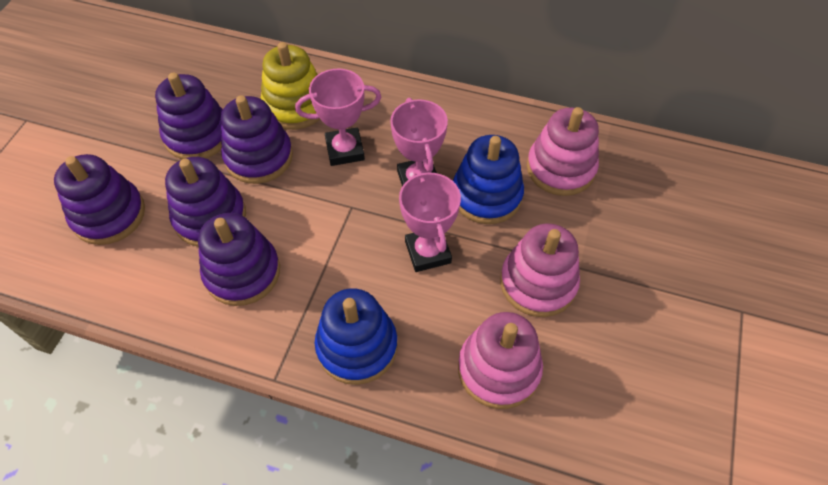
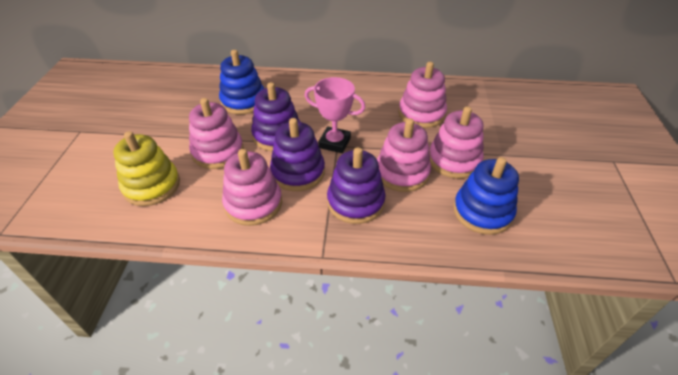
pink stacking toy: [458,312,543,409] [500,224,580,317] [527,107,599,196] = 3 -> [189,98,244,169] [222,149,282,226] [377,118,431,192] [399,62,447,128] [429,106,484,179] = 5
pink trophy: [295,68,381,166] [390,98,448,186] [399,169,461,272] = 3 -> [304,77,366,153] = 1
purple stacking toy: [54,154,145,245] [155,73,223,159] [165,157,246,247] [198,213,280,306] [221,95,293,184] = 5 -> [251,82,300,151] [270,118,325,191] [327,147,385,224] = 3

